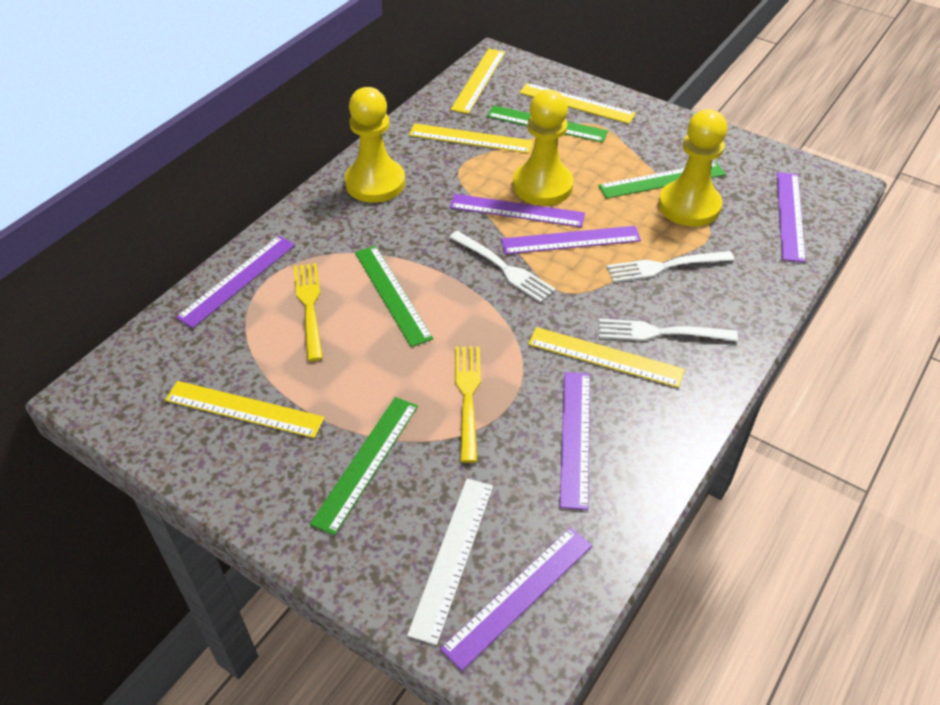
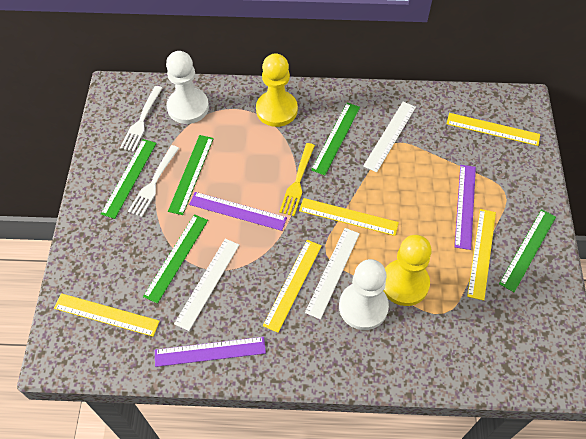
green ruler: [310,397,418,536] [355,246,433,347] [487,105,608,143] [598,162,726,199] = 4 -> [101,139,157,219] [143,214,208,304] [168,135,214,215] [311,103,360,175] [499,209,556,292] = 5
purple ruler: [176,236,295,328] [440,527,592,671] [450,194,585,227] [501,226,641,254] [560,372,590,510] [777,172,806,263] = 6 -> [155,337,266,367] [189,192,287,231] [455,165,476,250] = 3
white fork: [449,231,556,303] [599,319,738,342] [607,251,734,282] = 3 -> [120,86,162,152] [128,145,179,217] = 2
white pawn: none = 0 -> [166,51,209,124] [339,259,389,330] = 2
white ruler: [407,479,493,645] = 1 -> [174,239,239,331] [305,228,360,319] [363,102,416,172] = 3
yellow fork: [294,263,323,361] [455,346,481,463] = 2 -> [279,143,315,216] = 1
yellow pawn: [345,87,405,203] [513,90,574,206] [659,109,727,227] = 3 -> [256,54,298,127] [384,235,432,306] = 2

